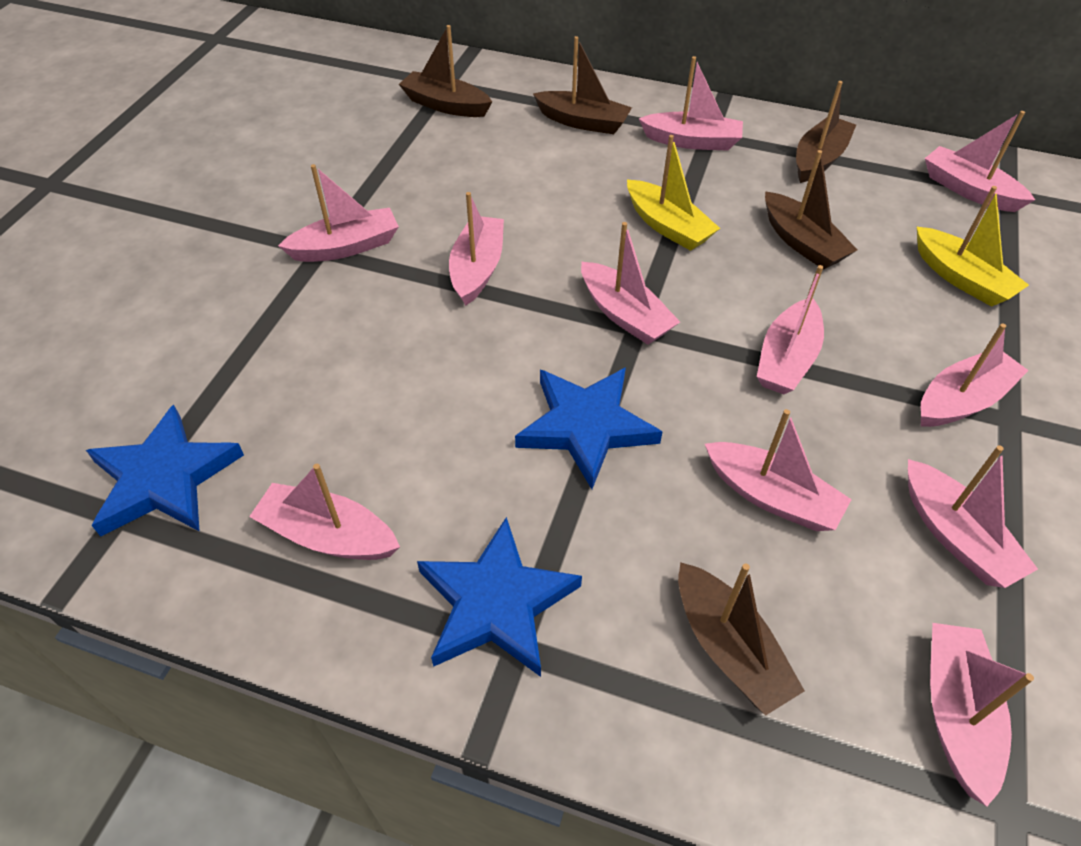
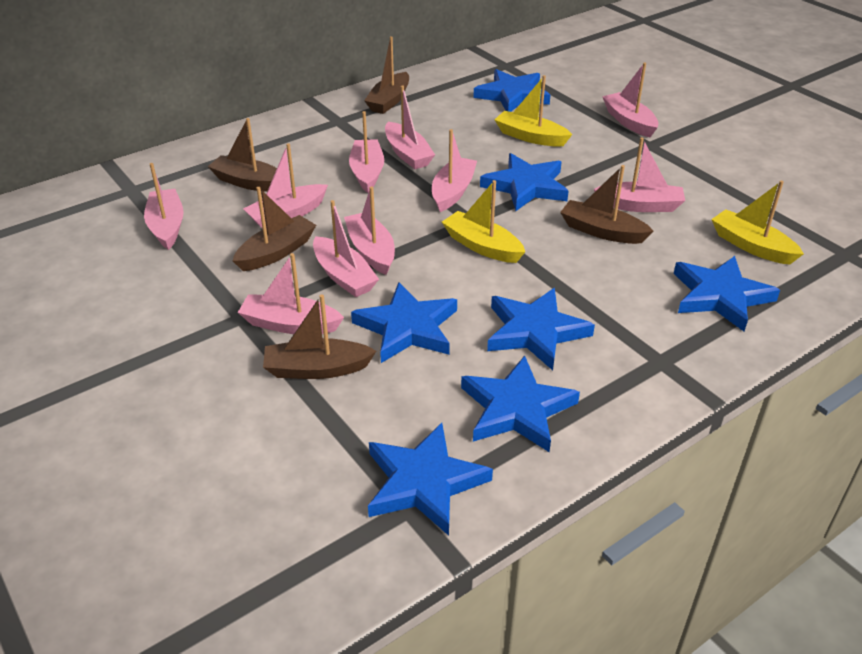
blue star: [86,404,244,537] [417,517,582,677] [515,367,662,489] = 3 -> [351,282,457,363] [368,423,493,536] [461,356,580,452] [473,69,550,112] [480,153,569,211] [487,288,595,370] [674,256,780,331] = 7
pink boat: [249,464,400,560] [278,164,399,262] [449,192,504,306] [581,222,680,345] [639,56,743,151] [705,409,852,531] [757,265,824,394] [908,446,1038,588] [921,323,1029,427] [925,111,1035,212] [930,623,1034,807] = 11 -> [144,163,184,250] [238,253,344,334] [243,143,328,229] [313,200,379,297] [344,186,395,275] [349,111,384,193] [385,86,435,169] [432,129,477,212] [594,137,685,212] [602,63,658,137] = 10
yellow boat: [627,135,720,251] [917,186,1029,307] = 2 -> [442,180,525,263] [495,75,572,147] [711,181,804,265] = 3

